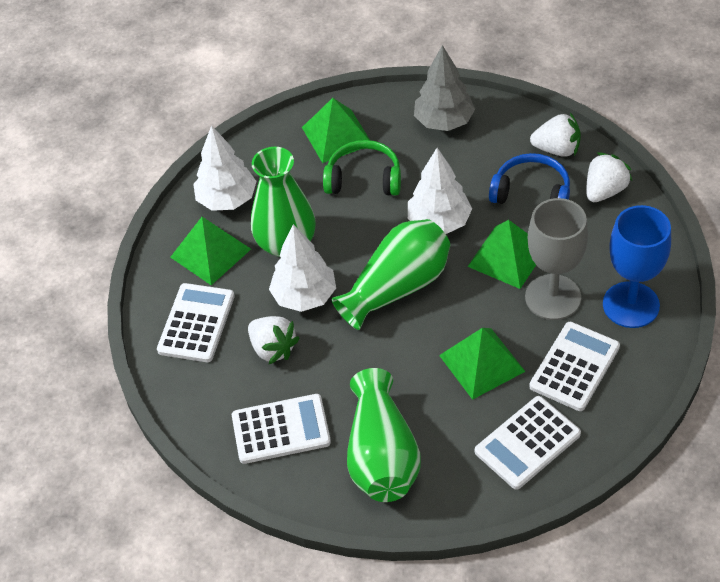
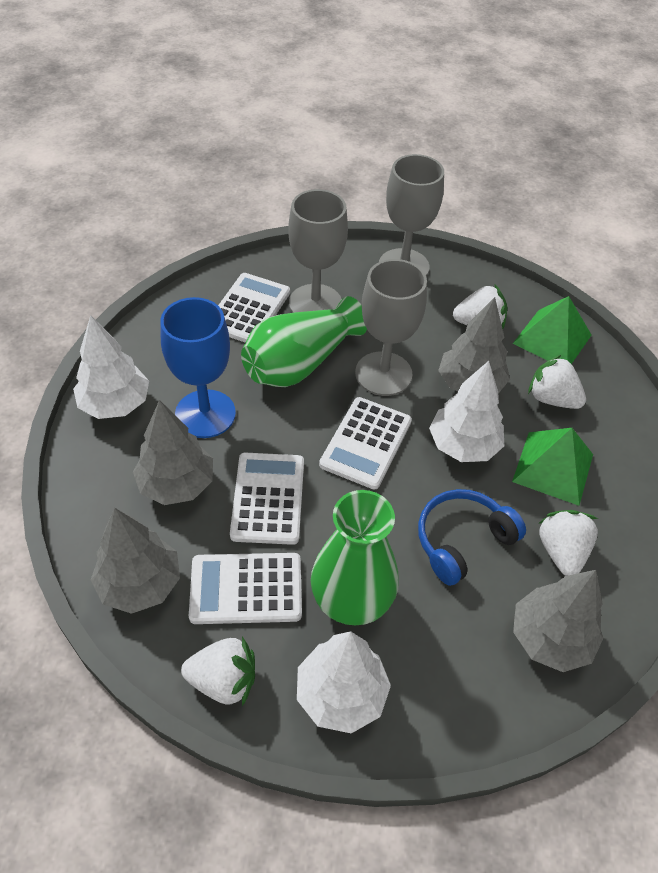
green headphones: [323,140,401,196] = 1 -> none = 0
green pyramid: [170,217,251,285] [302,98,370,163] [439,328,526,400] [467,220,536,289] = 4 -> [512,428,593,506] [513,296,592,364] = 2
green vase: [251,147,316,257] [332,219,450,330] [347,368,421,502] = 3 -> [241,296,367,387] [311,490,399,625] = 2
grey goblet: [525,198,588,320] = 1 -> [288,189,348,313] [355,259,427,396] [379,154,444,276] = 3
grey tree: [414,45,475,131] = 1 -> [91,508,180,614] [133,400,213,505] [438,297,510,393] [513,570,603,672] = 4
white strawberry: [248,316,300,364] [530,112,581,157] [586,152,632,202] = 3 -> [181,637,255,706] [453,284,507,329] [528,355,586,409] [538,510,598,576] = 4

